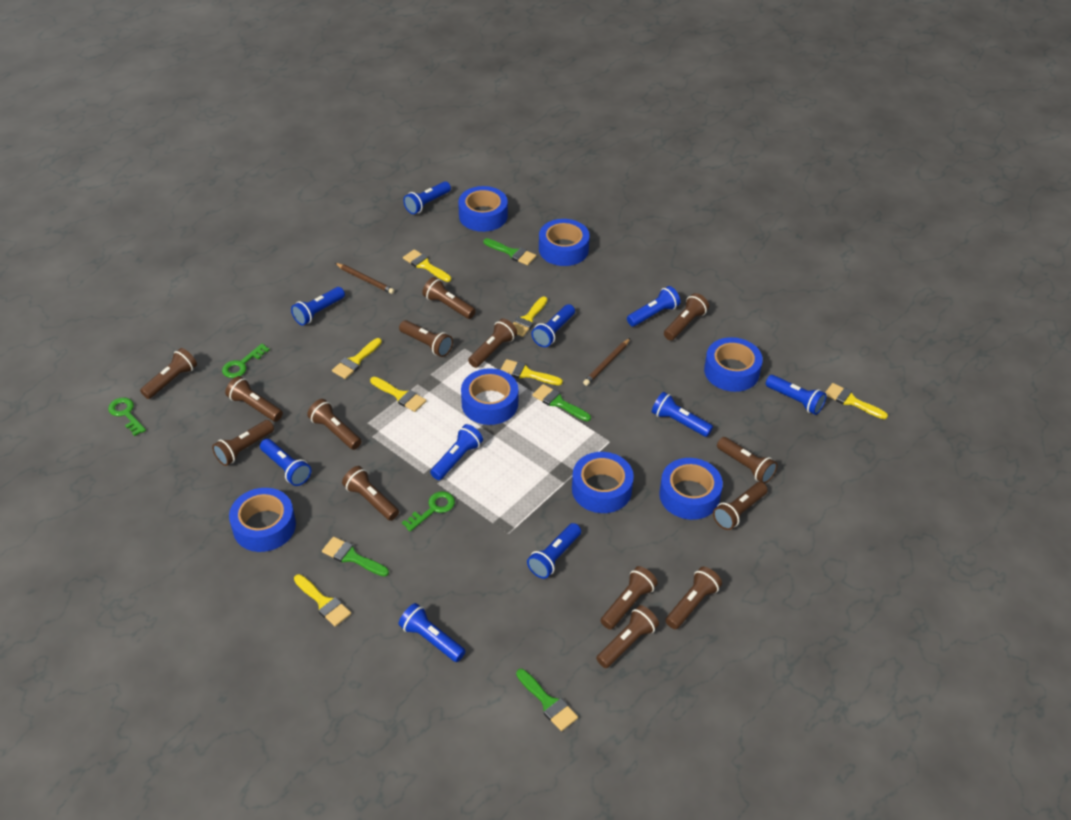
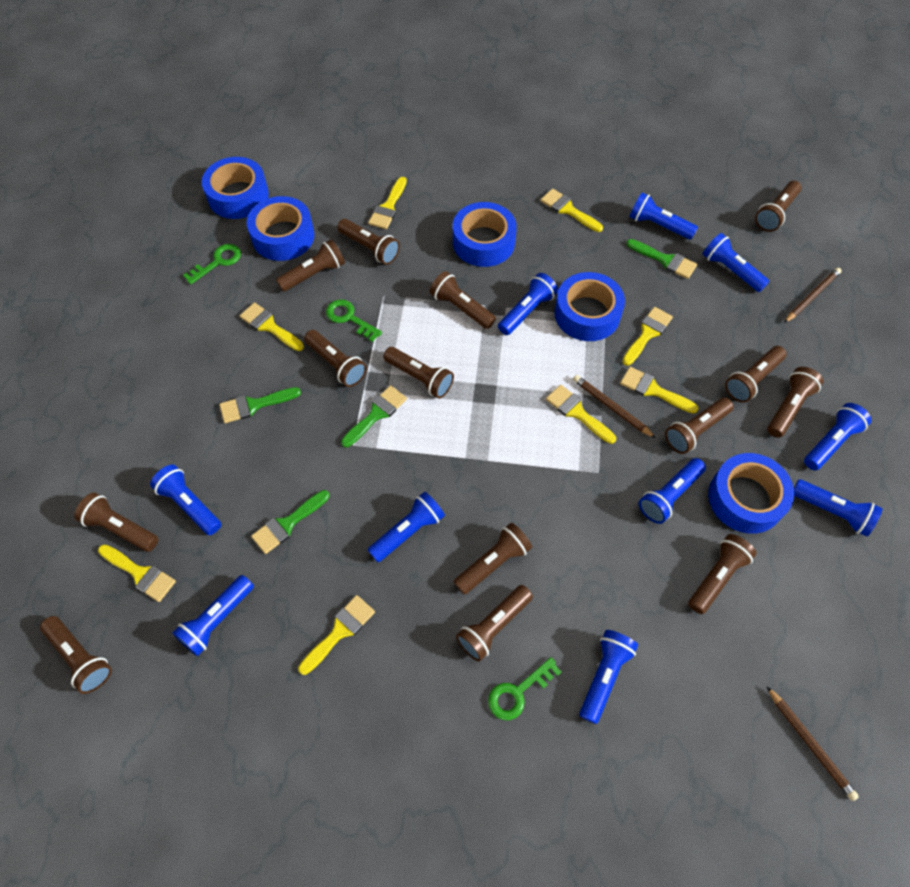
blue tape: [229,488,296,552] [458,186,508,232] [461,368,518,425] [539,219,590,266] [572,452,634,513] [659,458,723,520] [704,337,763,392] = 7 -> [202,157,269,219] [247,196,314,261] [453,202,517,267] [554,272,625,341] [708,453,794,534] = 5
brown pencil: [335,263,395,294] [583,338,630,386] = 2 -> [573,375,656,438] [767,686,859,801] [784,267,842,323] = 3
yellow brush: [294,574,351,627] [332,338,382,379] [370,377,426,412] [403,249,451,282] [500,359,563,385] [513,296,548,337] [825,383,888,419] = 7 -> [98,544,176,602] [240,302,304,351] [298,595,375,675] [368,177,407,229] [540,189,603,232] [546,385,616,444] [620,367,699,414] [622,307,673,366] = 8

